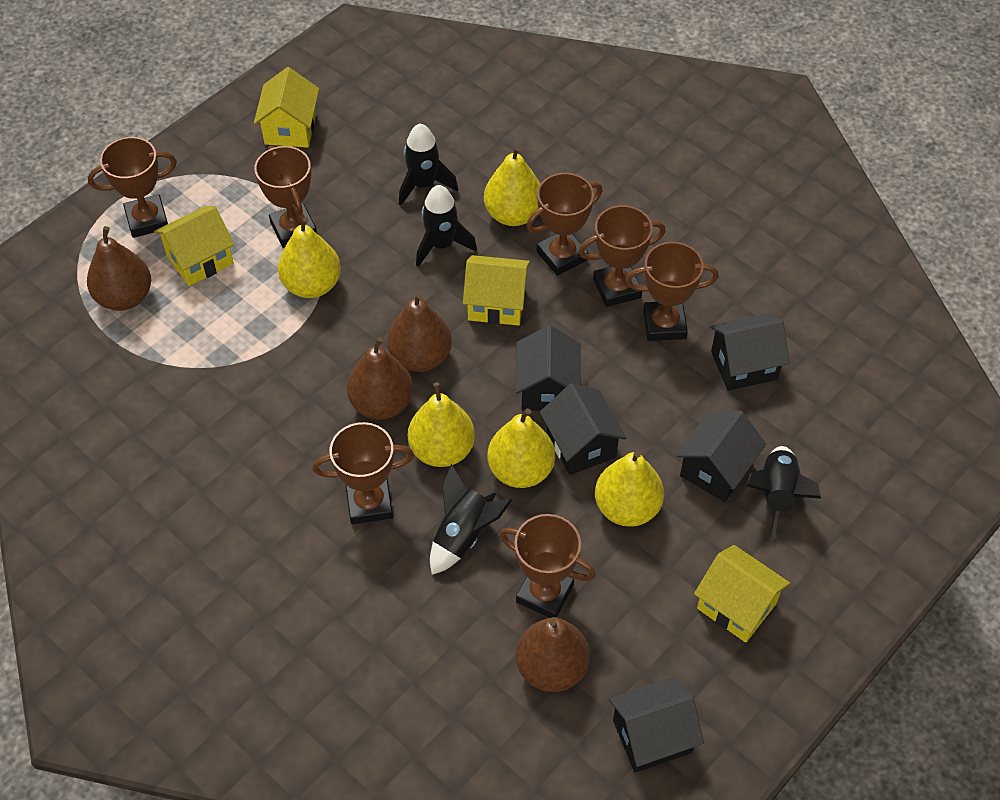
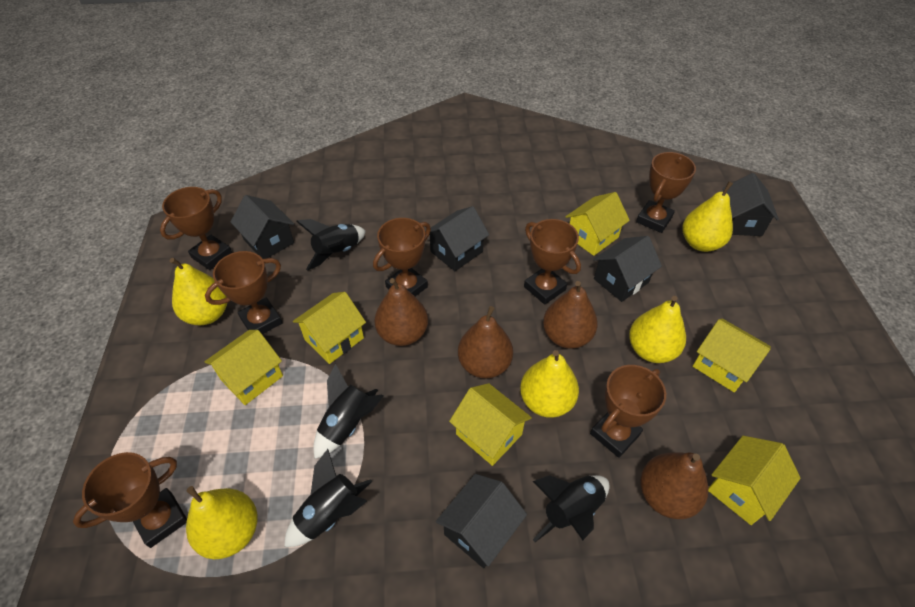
yellow house: [154,206,235,286] [254,67,319,148] [463,255,530,326] [694,545,790,643] = 4 -> [205,330,283,405] [293,292,366,364] [449,383,532,466] [565,192,630,256] [693,318,771,392] [708,436,801,525] = 6

